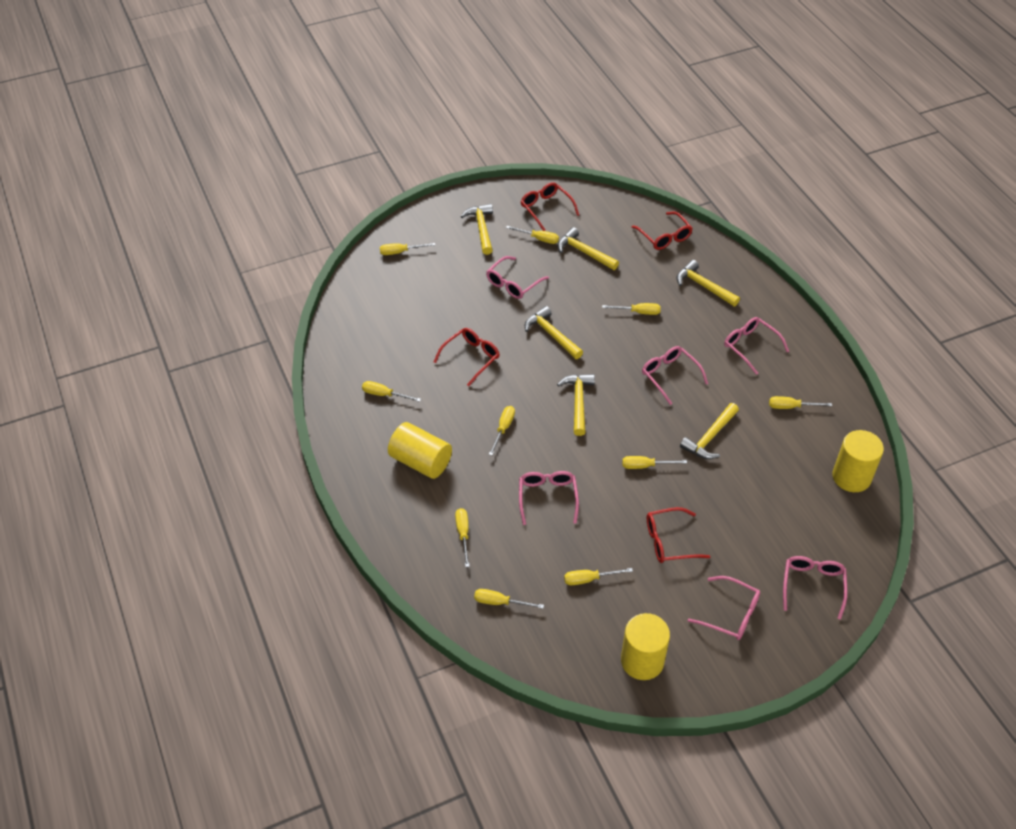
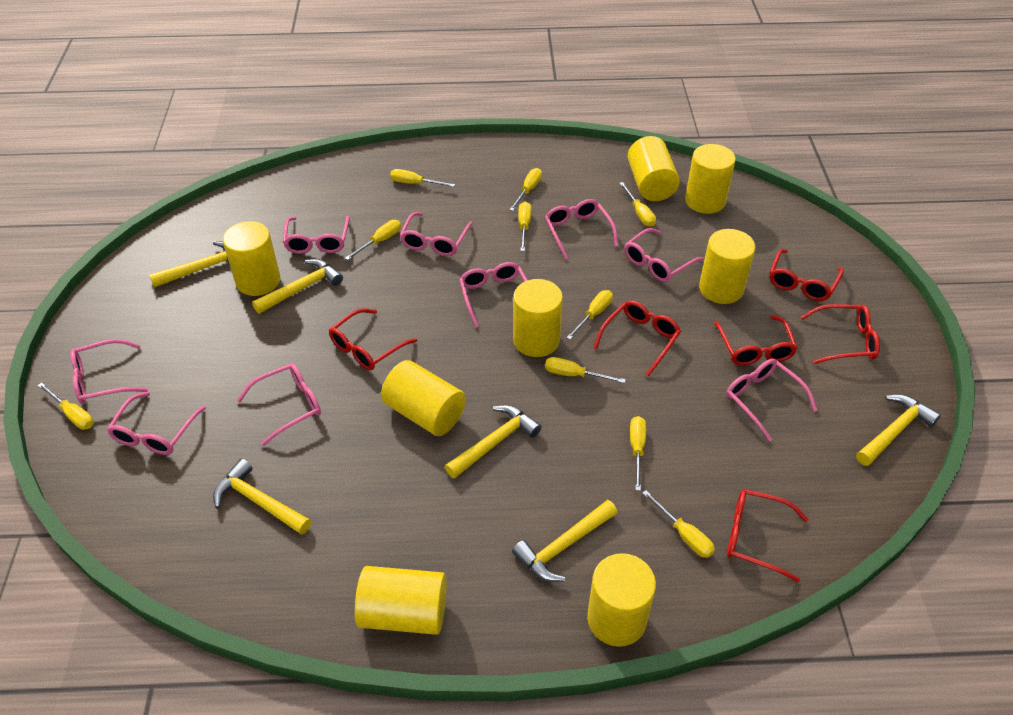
pink glasses: [486,256,549,299] [519,471,579,525] [642,346,708,405] [688,576,760,640] [724,317,789,375] [783,556,847,620] = 6 -> [70,339,148,404] [107,392,206,455] [237,363,321,446] [283,216,350,254] [400,212,473,256] [459,262,527,328] [545,199,618,260] [624,228,704,282] [726,359,818,442] = 9
red glasses: [434,328,500,386] [520,182,579,231] [632,212,693,250] [647,507,710,563] = 4 -> [329,308,417,370] [593,301,681,376] [714,315,798,366] [727,489,809,582] [769,249,844,301] [801,304,880,364] = 6
yellow cylinder: [388,422,452,479] [621,613,670,680] [832,430,884,492] = 3 -> [223,221,280,296] [355,566,447,635] [381,360,466,436] [513,279,563,357] [587,553,656,647] [627,136,680,201] [685,144,736,214] [699,229,756,304] = 8

